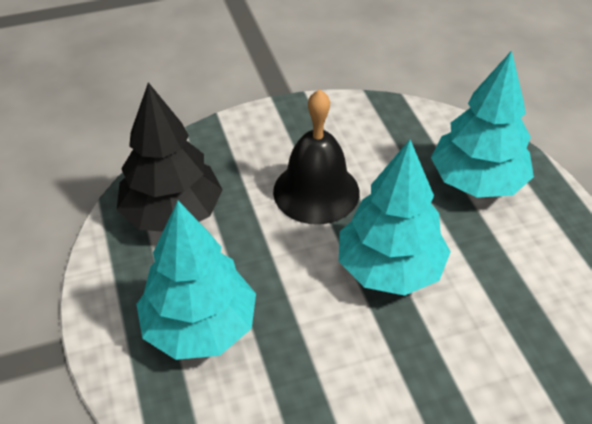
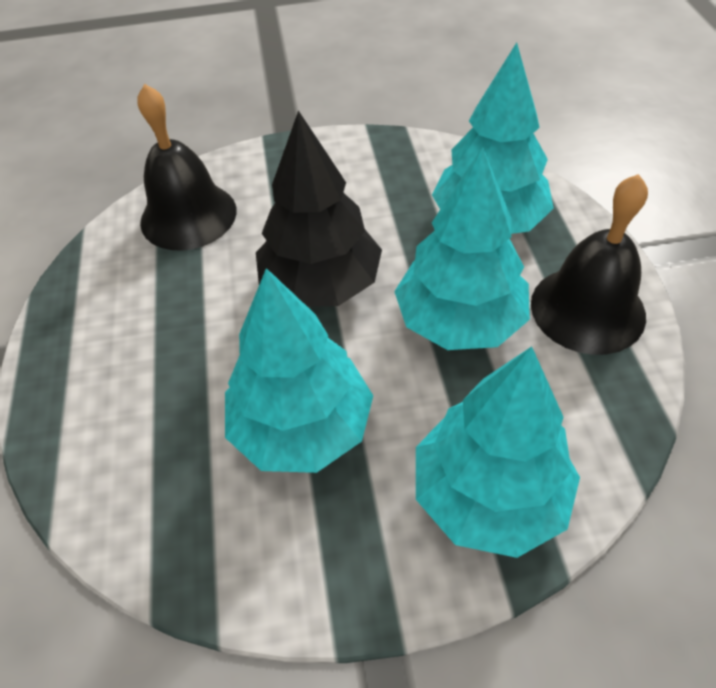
black bell: [273,89,360,225] = 1 -> [138,84,237,251] [531,174,648,355] = 2
turquoise tree: [136,201,256,360] [339,140,451,296] [431,51,534,198] = 3 -> [225,268,373,473] [394,147,530,350] [416,347,580,558] [432,42,554,234] = 4

